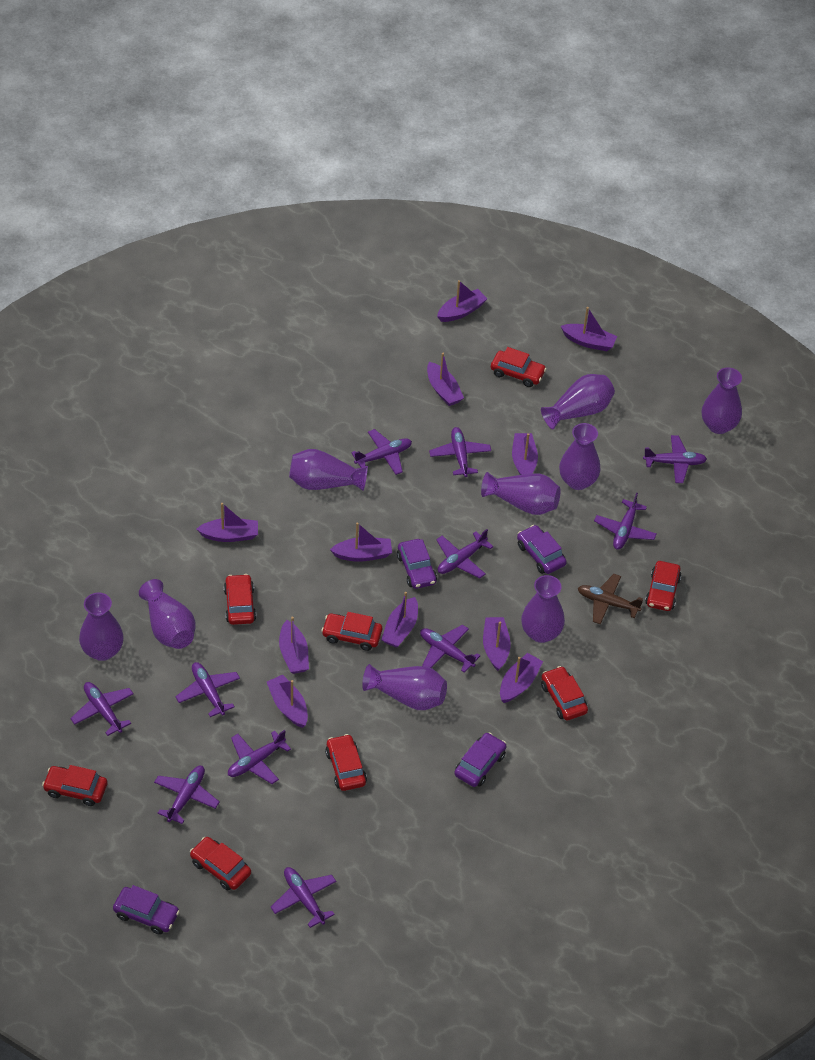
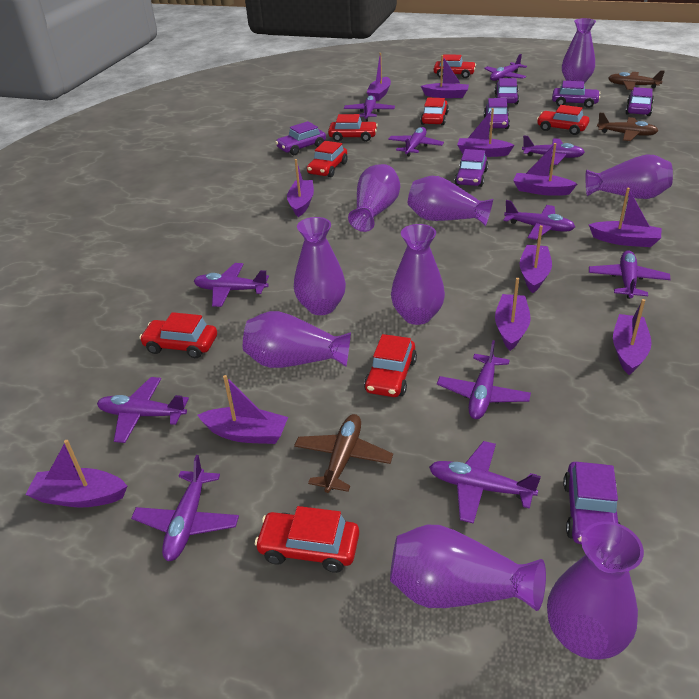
brown plane: [578,574,643,624] = 1 -> [294,414,393,493] [597,112,658,141] [608,70,665,90] = 3
purple car: [113,885,180,935] [397,539,437,589] [454,732,507,787] [517,525,567,574] = 4 -> [275,121,326,155] [455,149,488,187] [484,98,510,129] [495,78,519,105] [552,81,600,108] [563,462,621,544] [625,87,654,116] = 7

